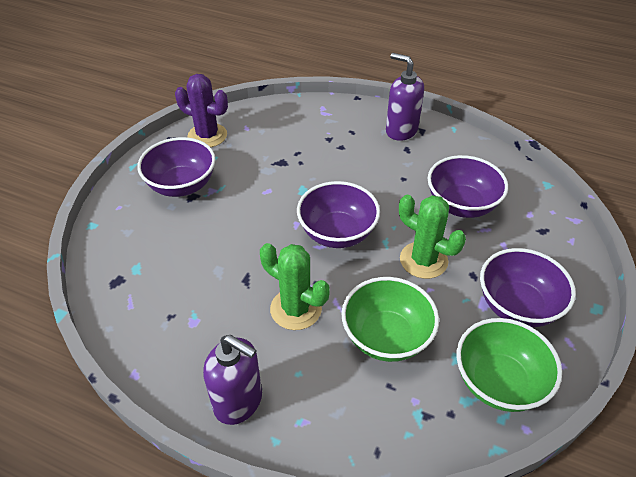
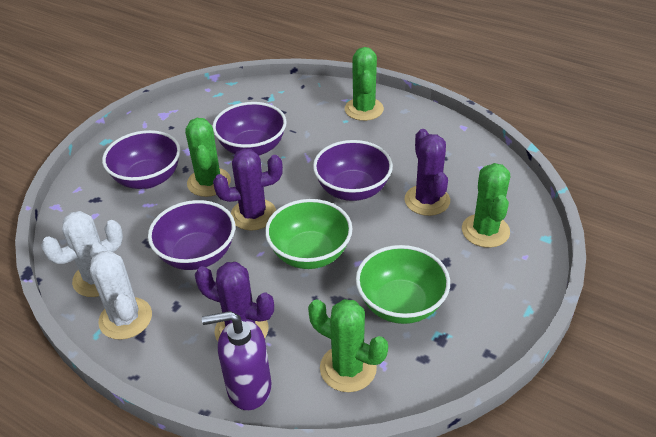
green cactus: [260,243,330,330] [399,195,466,279] = 2 -> [185,118,231,197] [308,299,388,392] [345,47,384,121] [462,163,510,248] = 4
purple cactus: [175,74,228,147] = 1 -> [195,262,274,341] [213,149,283,231] [404,129,450,216] = 3
purple soap dispenser: [203,335,262,425] [386,53,424,141] = 2 -> [202,311,271,410] = 1
white cactus: none = 0 -> [41,211,123,297] [90,243,152,340] = 2

